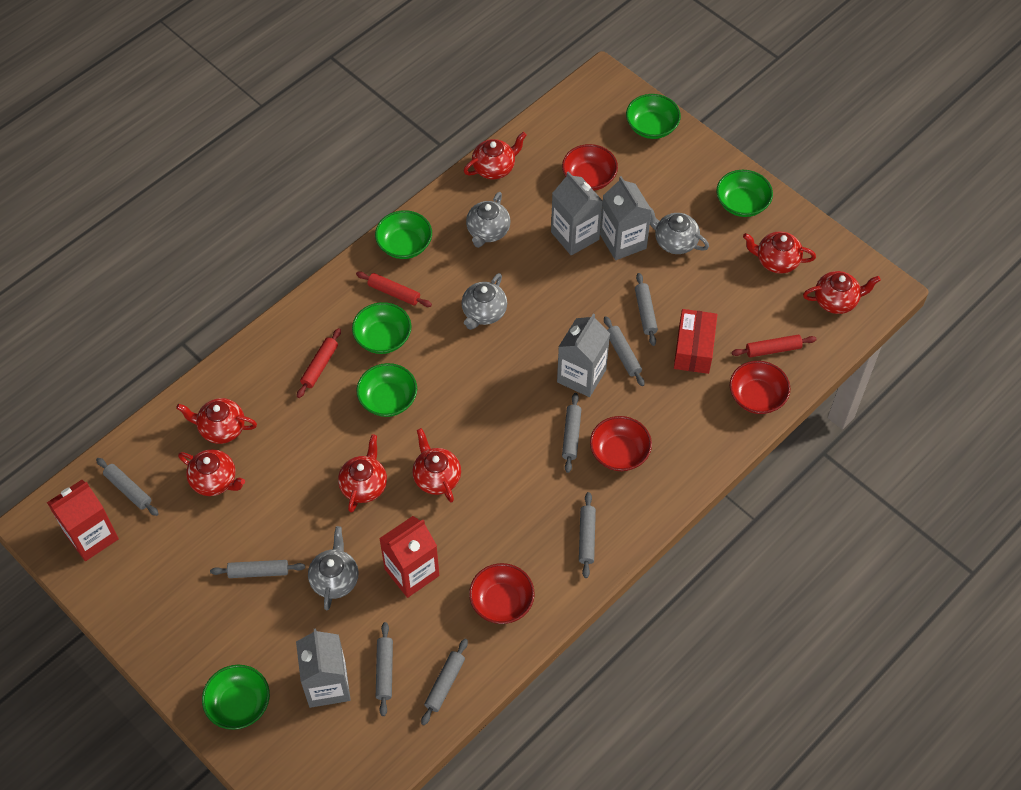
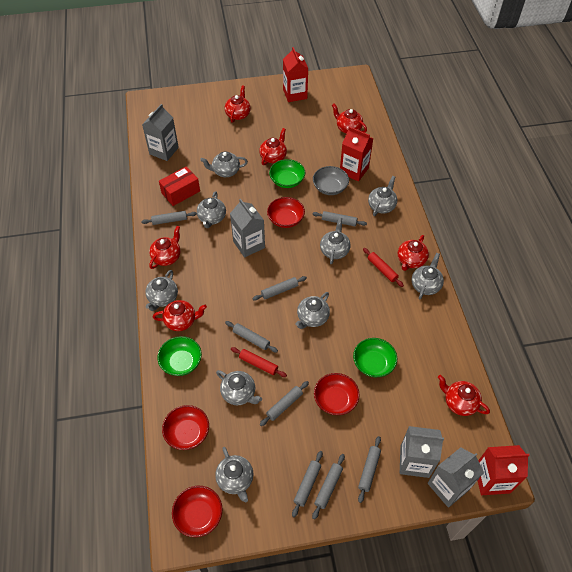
green bowl: [202,665,270,730] [352,302,411,354] [357,363,417,417] [375,210,432,259] [626,94,681,139] [717,170,773,217] = 6 -> [157,336,202,376] [269,159,305,188] [353,338,397,377] = 3
grey bowl: none = 0 -> [313,166,349,195] = 1
grey teapot: [308,526,359,611] [462,273,507,330] [466,192,510,248] [650,207,709,254] = 4 -> [145,270,178,311] [197,191,226,228] [200,152,248,177] [215,447,253,502] [216,370,262,405] [295,292,330,329] [320,218,351,265] [368,176,397,216] [412,253,444,299] = 9
red carton: [47,480,119,561] [379,516,439,598] = 2 -> [283,47,308,102] [340,126,373,182] [477,445,530,495] = 3
red rolling pin: [297,328,341,398] [356,271,432,307] [732,335,817,357] = 3 -> [231,347,287,377] [363,248,404,287] = 2

